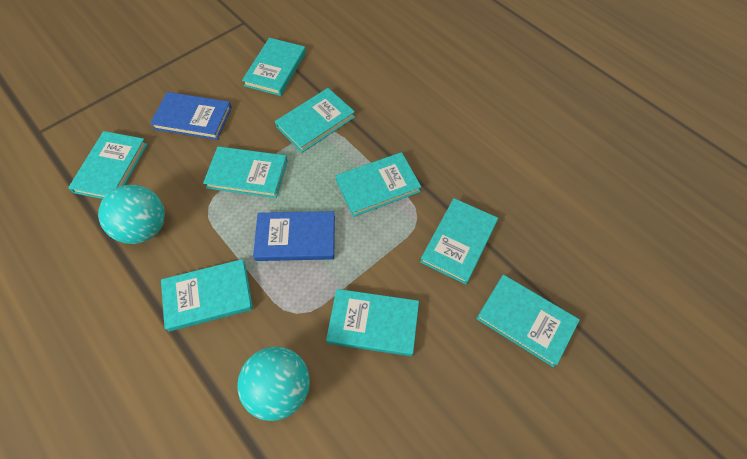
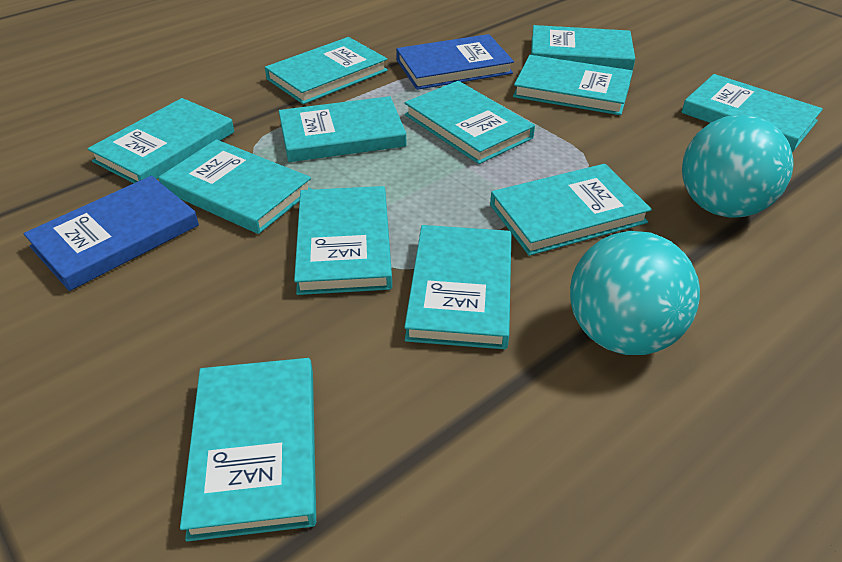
turquoise book: [68,131,148,199] [161,259,253,332] [203,146,288,198] [242,38,306,96] [275,88,355,153] [326,289,419,356] [336,152,421,217] [420,198,498,285] [476,275,580,367] = 9 -> [87,98,234,183] [159,140,312,234] [180,358,316,542] [265,37,388,104] [279,96,406,162] [294,186,392,295] [404,225,512,349] [405,81,535,164] [490,164,652,256] [513,55,633,115] [531,25,635,70] [681,74,823,152] = 12

